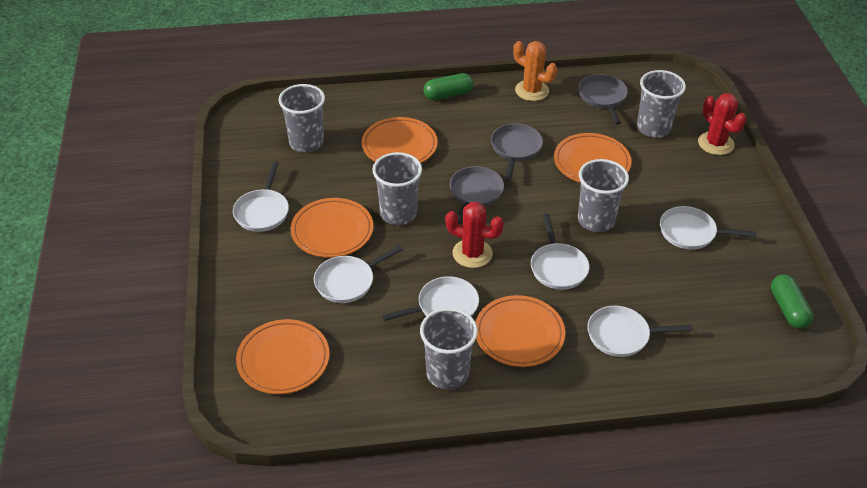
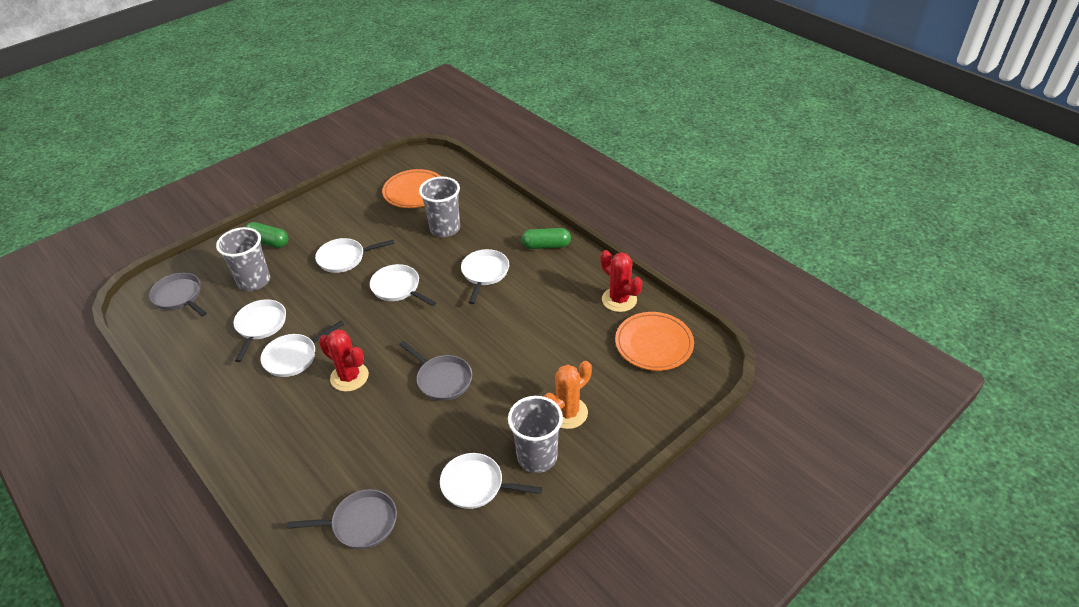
grey cup: [279,84,325,153] [372,152,422,225] [420,308,478,390] [578,159,629,232] [637,70,686,138] = 5 -> [216,227,270,291] [419,177,460,237] [508,396,563,473] = 3
orange plate: [236,319,330,394] [290,198,373,258] [362,117,438,163] [476,295,565,367] [554,133,631,182] = 5 -> [382,169,441,208] [615,312,694,371] = 2

